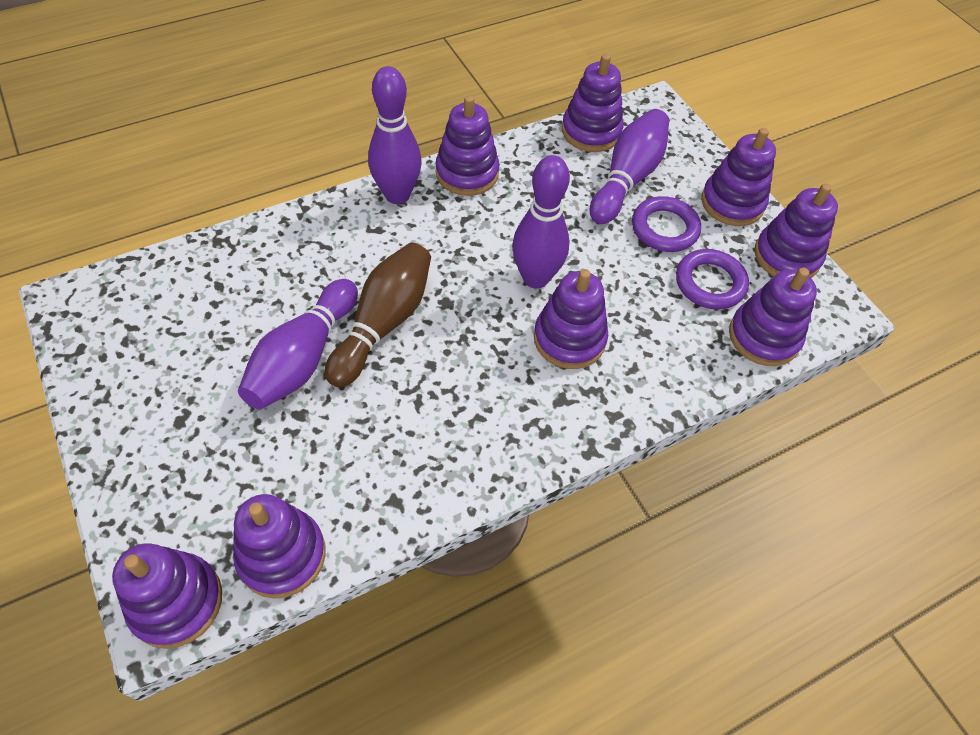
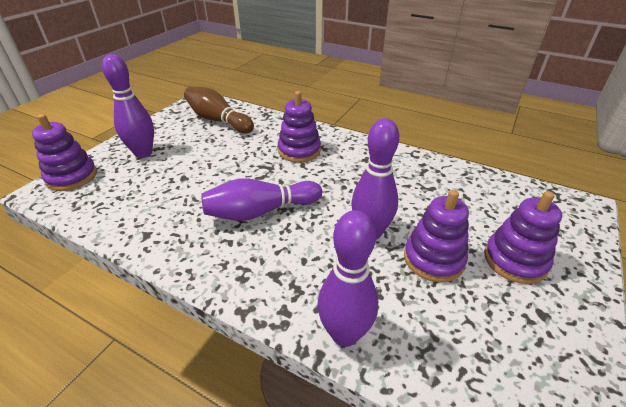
purple ring: [632,196,701,252] [676,249,749,310] = 2 -> none = 0
purple stacking toy: [112,543,222,649] [233,494,326,598] [435,96,499,196] [534,269,608,369] [562,54,623,152] [701,128,776,226] [729,268,817,366] [754,183,838,278] = 8 -> [32,114,97,191] [278,91,321,162] [404,190,469,282] [484,191,562,284] = 4

